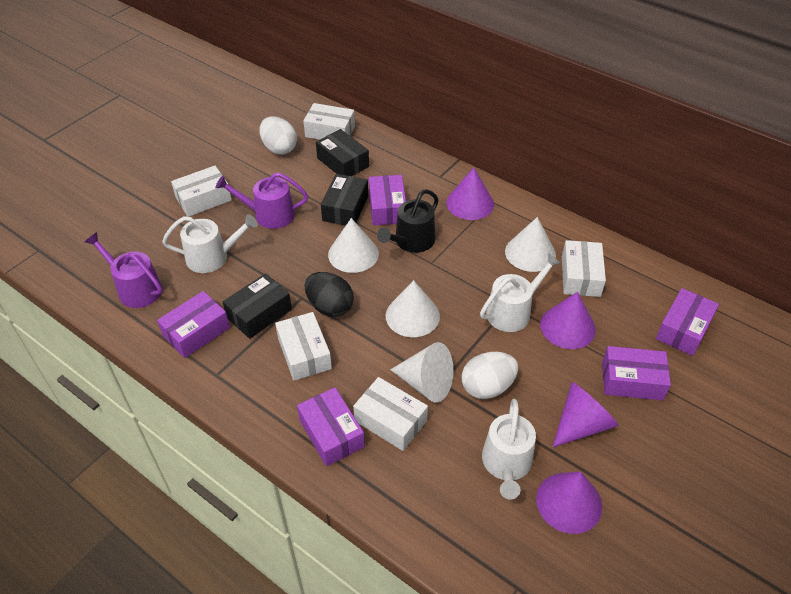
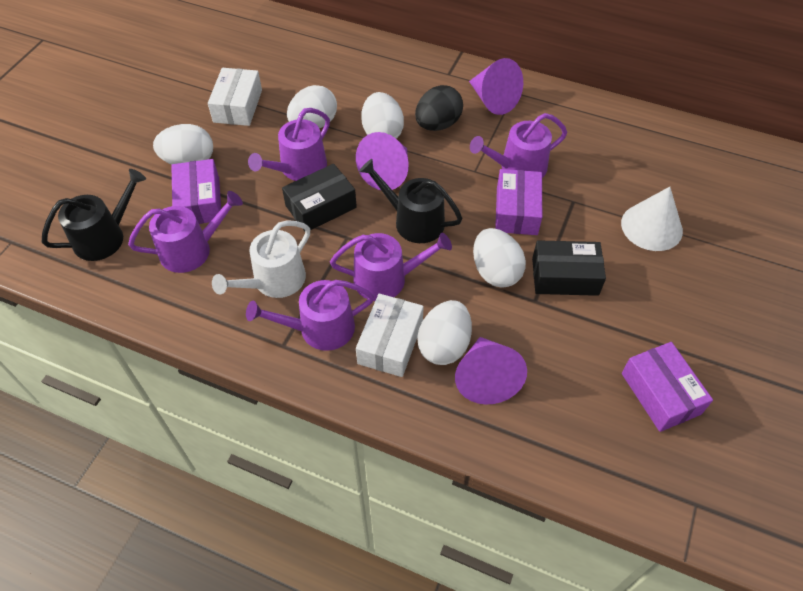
black box: [223,273,292,339] [316,129,369,176] [321,174,368,226] = 3 -> [282,164,357,231] [532,240,606,296] = 2
black watering can: [377,189,439,253] = 1 -> [42,169,146,261] [359,159,463,243] = 2
purple box: [157,291,230,358] [297,387,365,466] [369,175,406,225] [602,346,671,401] [656,288,719,356] = 5 -> [171,159,221,224] [495,169,542,235] [622,342,713,432] = 3
purple cone: [446,167,494,220] [536,472,602,534] [540,292,596,349] [553,382,619,447] = 4 -> [356,132,409,190] [455,337,527,405] [469,58,523,115] = 3
purple watering can: [85,232,162,308] [216,173,308,229] = 2 -> [128,191,243,273] [246,280,374,351] [248,108,330,181] [330,233,452,301] [470,113,567,178] = 5
white box: [171,166,232,217] [275,312,332,381] [303,103,355,140] [353,377,428,451] [562,240,606,297] = 5 -> [208,68,262,126] [356,294,424,377] = 2
white cone: [328,218,379,273] [386,280,440,337] [390,342,453,403] [505,217,556,272] = 4 -> [621,187,683,251] = 1
white egg: [259,116,297,155] [462,352,518,399] = 2 -> [153,124,213,165] [287,85,337,128] [361,92,404,139] [417,300,472,365] [473,228,526,288] = 5
white watering can: [162,214,258,273] [480,254,561,332] [482,399,536,499] = 3 -> [212,220,310,298] = 1

